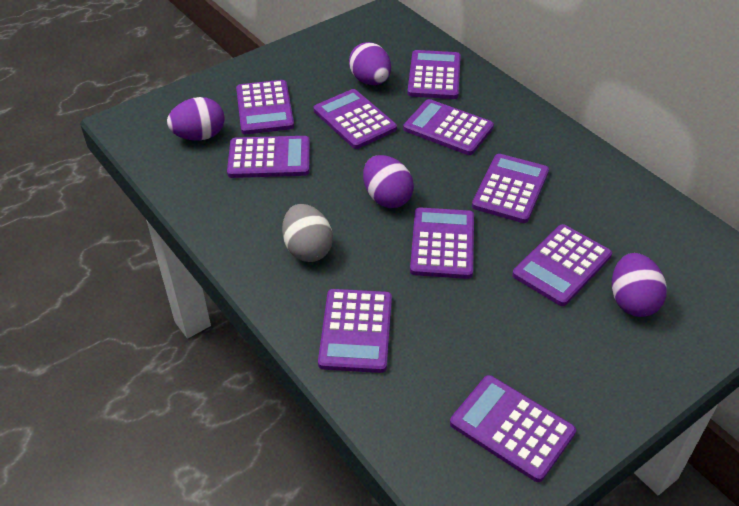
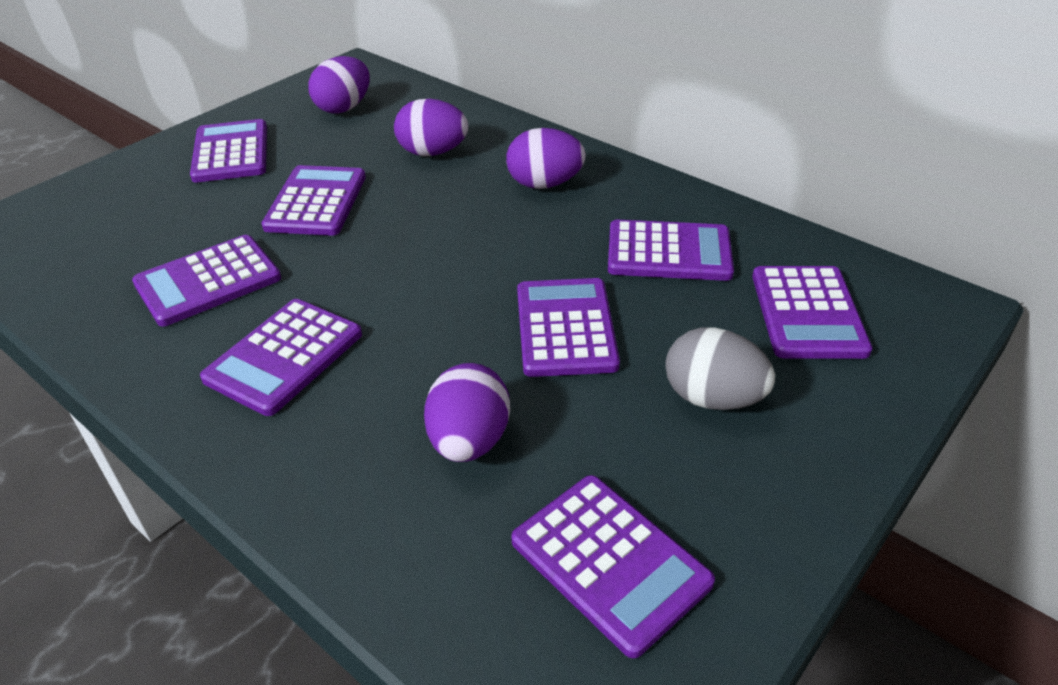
purple calculator: [227,136,310,178] [236,80,294,134] [314,89,397,149] [318,289,392,373] [403,99,494,155] [407,50,461,99] [410,207,474,279] [450,375,576,482] [472,154,549,223] [512,224,612,306] = 10 -> [132,235,281,326] [190,119,267,182] [200,299,362,416] [261,165,366,236] [511,475,715,658] [517,278,620,377] [608,220,734,281] [752,266,873,359] = 8

